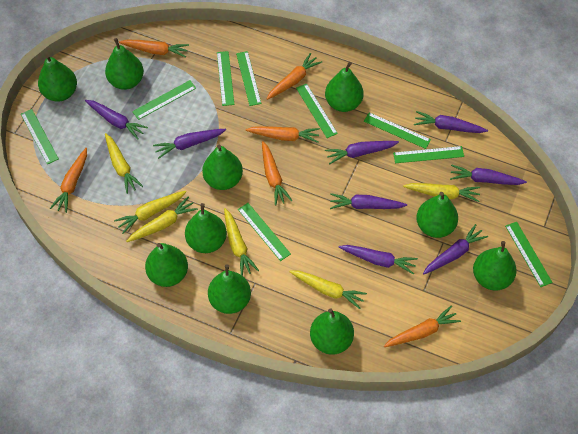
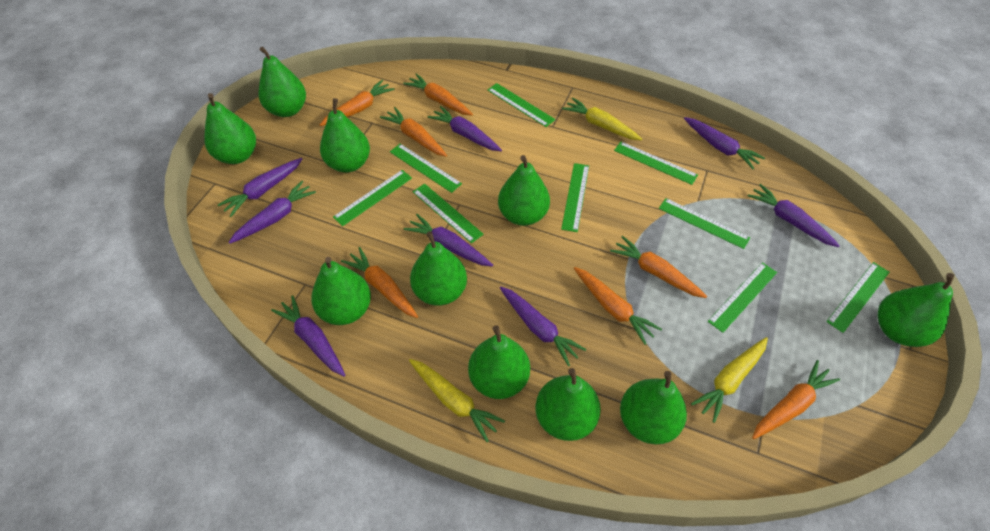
orange carrot: [50,148,87,213] [119,40,189,58] [246,126,320,143] [262,141,292,206] [267,53,322,100] [384,306,461,347] = 6 -> [320,80,394,126] [341,247,418,318] [380,107,447,157] [403,74,473,116] [574,267,662,345] [610,236,707,298] [752,360,840,439] = 7
yellow carrot: [105,133,143,194] [114,191,187,234] [126,196,198,242] [224,208,259,276] [289,270,367,309] [403,183,480,202] = 6 -> [409,359,505,442] [562,97,642,140] [691,337,768,423] = 3

